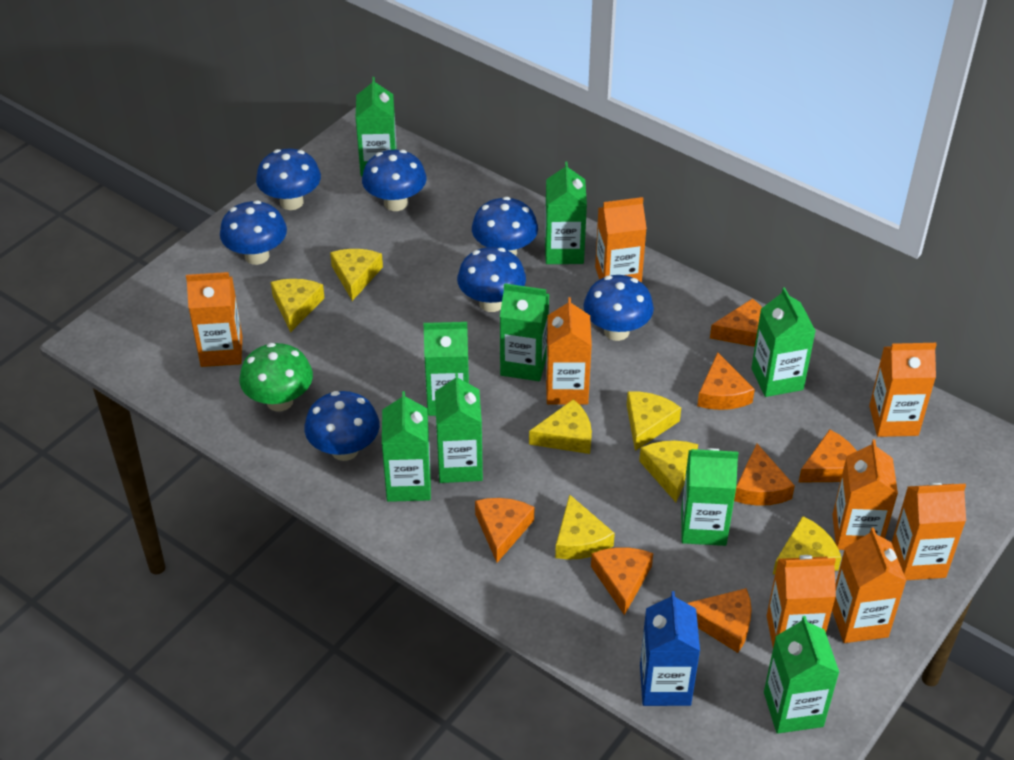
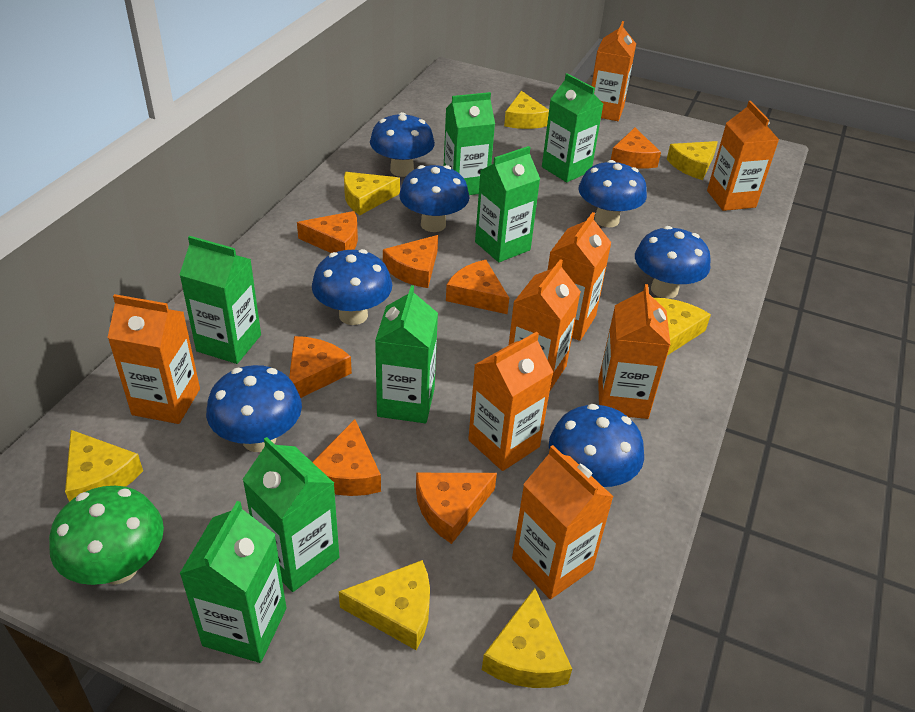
blue carton: [640,591,700,706] = 1 -> none = 0
green carton: [356,77,397,177] [382,391,431,502] [423,322,469,416] [435,373,483,483] [500,283,549,381] [545,162,587,264] [681,448,739,546] [751,287,816,397] [764,616,840,734] = 9 -> [179,236,261,364] [179,501,286,663] [242,437,339,592] [375,285,438,423] [444,92,495,195] [475,146,540,262] [542,73,603,182] = 7

